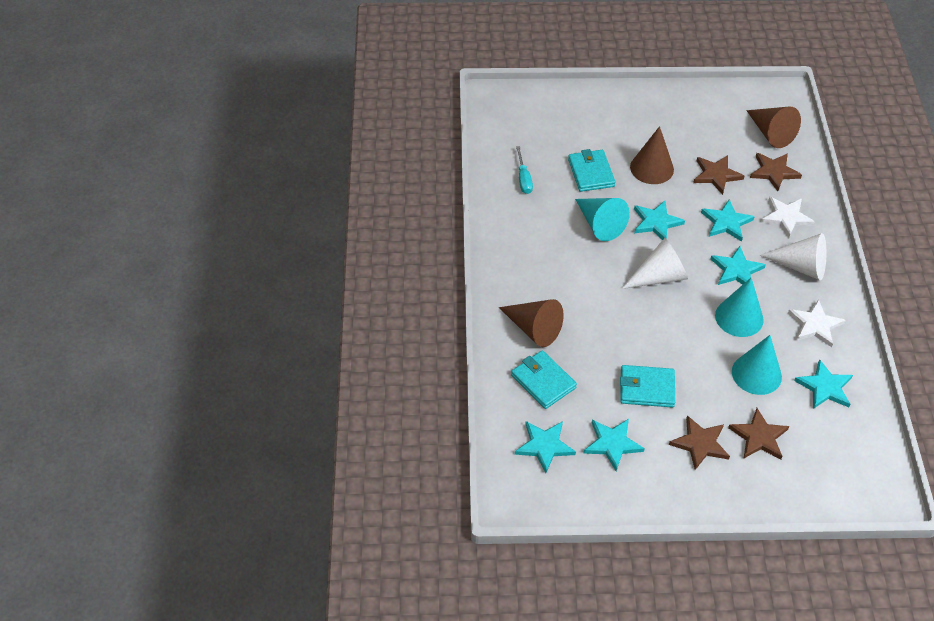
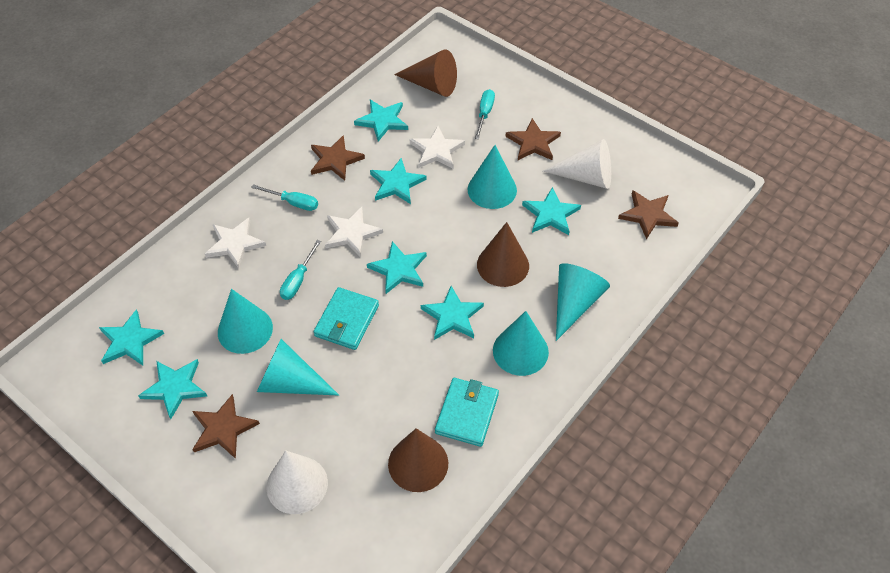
turquoise cone: [575,198,630,241] [715,277,764,337] [732,335,782,395] = 3 -> [218,289,273,354] [257,339,339,396] [468,145,517,209] [493,311,549,376] [556,263,610,341] = 5
turquoise screwdriver: [516,146,533,194] = 1 -> [251,184,318,211] [280,240,321,300] [475,89,495,139] = 3
turquoise star: [515,421,576,473] [583,419,645,471] [634,201,685,240] [701,199,755,242] [711,246,766,285] [794,359,853,409] = 6 -> [99,309,164,366] [138,359,207,419] [354,100,408,141] [367,241,427,294] [370,158,426,204] [421,286,484,340] [522,187,581,235] = 7
turquoise wallet: [511,350,577,409] [568,149,616,192] [620,365,675,408] = 3 -> [314,287,379,350] [435,378,499,447] = 2
white star: [761,197,815,238] [788,299,846,347] = 2 -> [205,218,266,268] [325,207,383,257] [410,126,465,168] = 3

